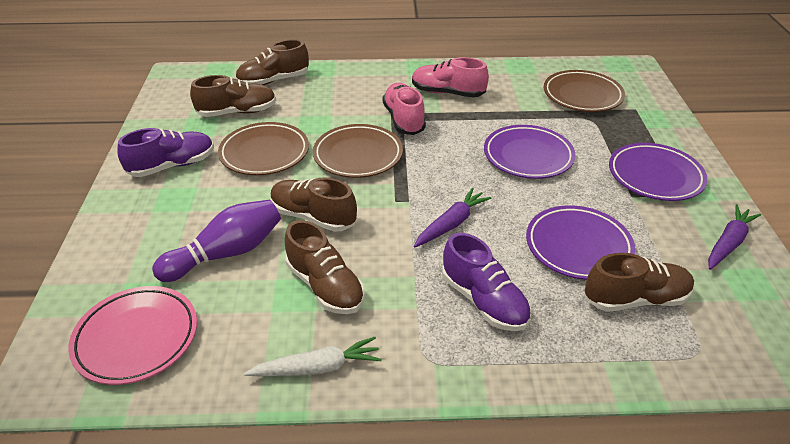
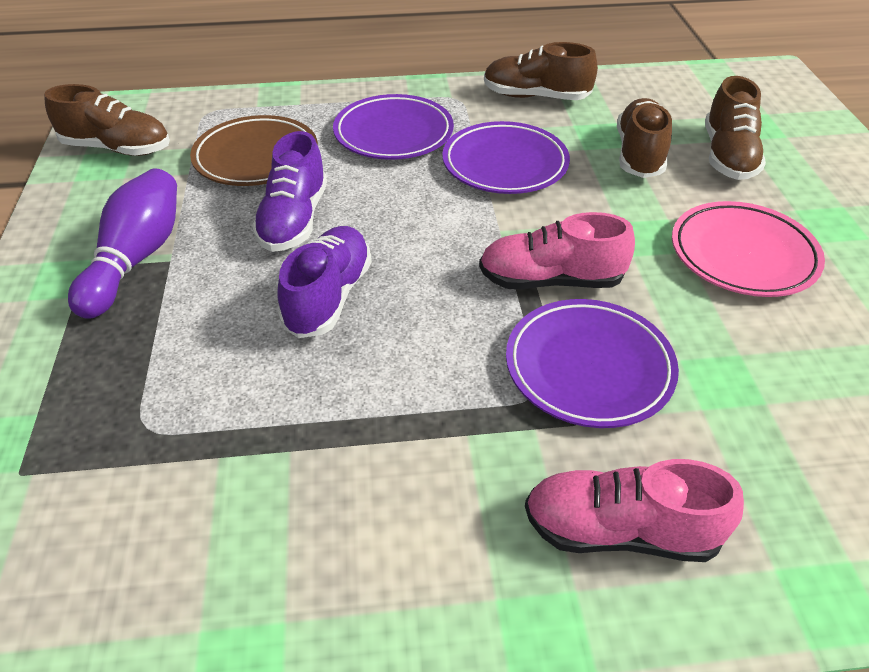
brown plate: [218,122,309,175] [313,124,403,178] [544,70,625,112] = 3 -> [190,115,318,186] = 1
brown shoe: [190,75,276,117] [235,39,309,85] [270,178,357,232] [285,220,365,314] [585,253,694,312] = 5 -> [44,84,170,156] [484,42,598,100] [617,98,672,178] [705,76,766,180] = 4
purple carrot: [414,188,491,247] [708,204,761,270] = 2 -> none = 0
white carrot: [244,337,382,376] = 1 -> none = 0

